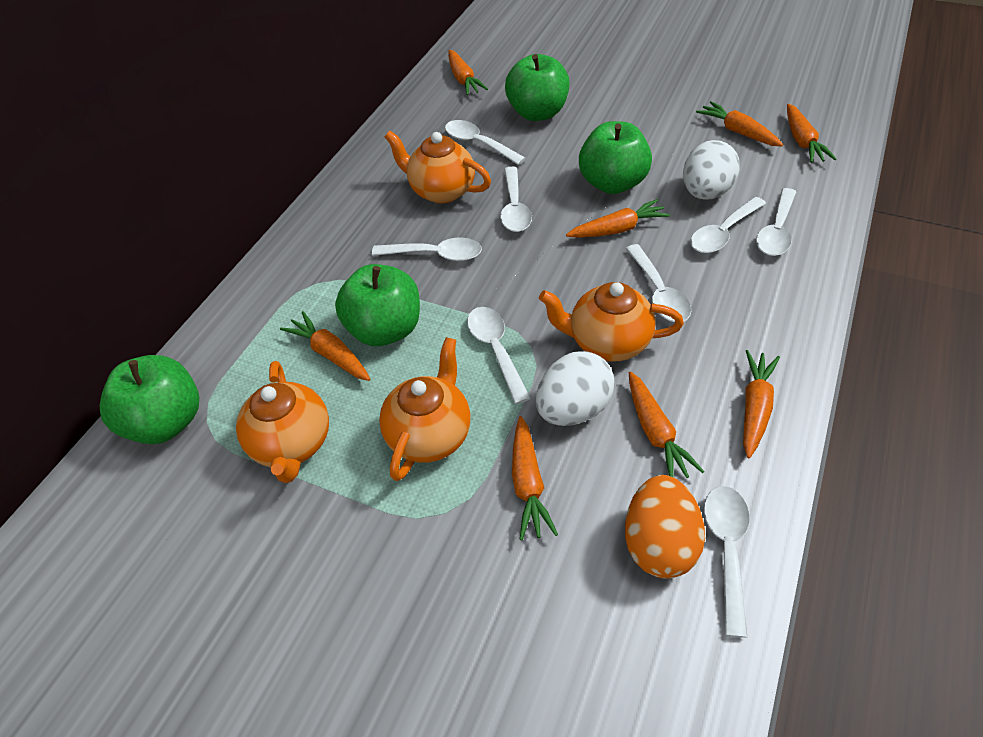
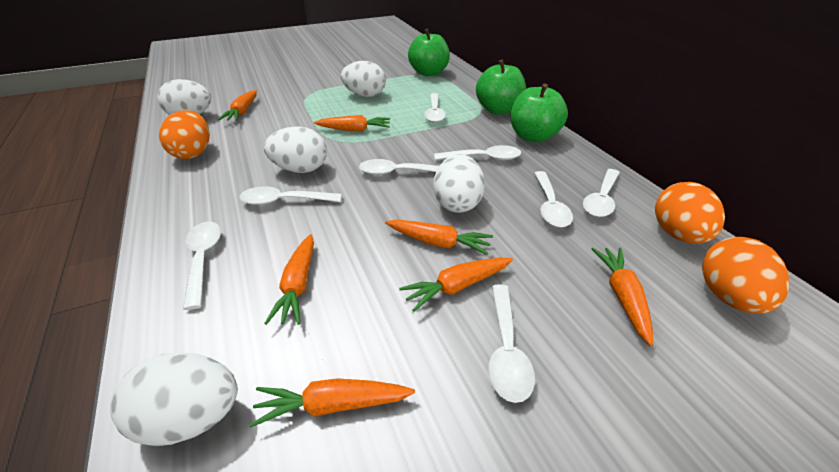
green apple: [100,355,199,444] [335,264,420,346] [505,54,569,121] [579,121,652,194] = 4 -> [408,29,450,76] [476,60,526,115] [510,83,568,142] = 3
orange carrot: [280,311,370,381] [448,50,488,95] [512,416,558,540] [566,199,670,238] [629,371,704,478] [696,101,783,147] [743,350,780,458] [787,104,837,163] = 8 -> [218,90,257,121] [249,378,415,428] [264,234,314,325] [314,115,390,131] [385,220,493,255] [399,258,513,311] [592,248,653,346] = 7
orange egg: [625,475,705,579] = 1 -> [159,110,210,159] [655,182,725,244] [702,237,790,314] = 3
orange teapot: [236,361,329,483] [379,337,471,481] [385,131,491,204] [539,282,684,362] = 4 -> none = 0
white egg: [536,351,615,426] [683,140,740,200] = 2 -> [110,353,238,446] [157,79,211,115] [264,126,327,173] [341,61,386,97] [433,154,485,213] = 5

